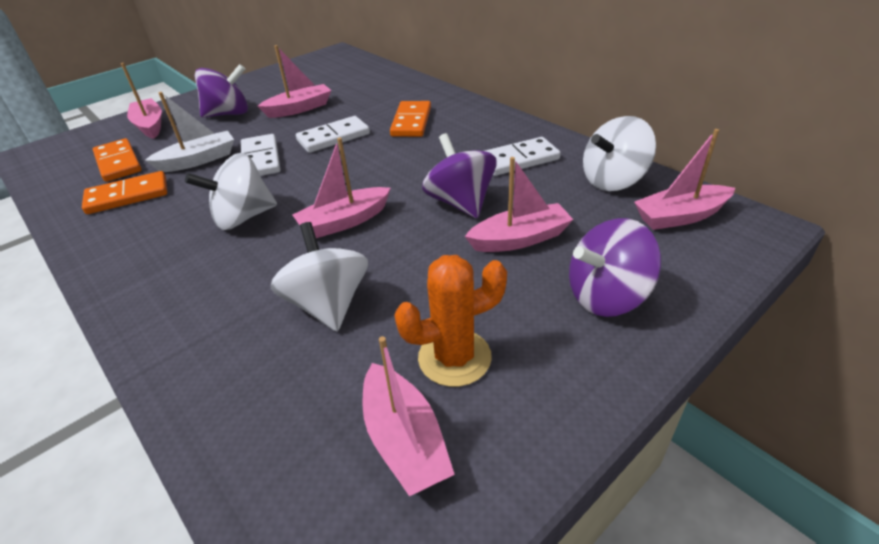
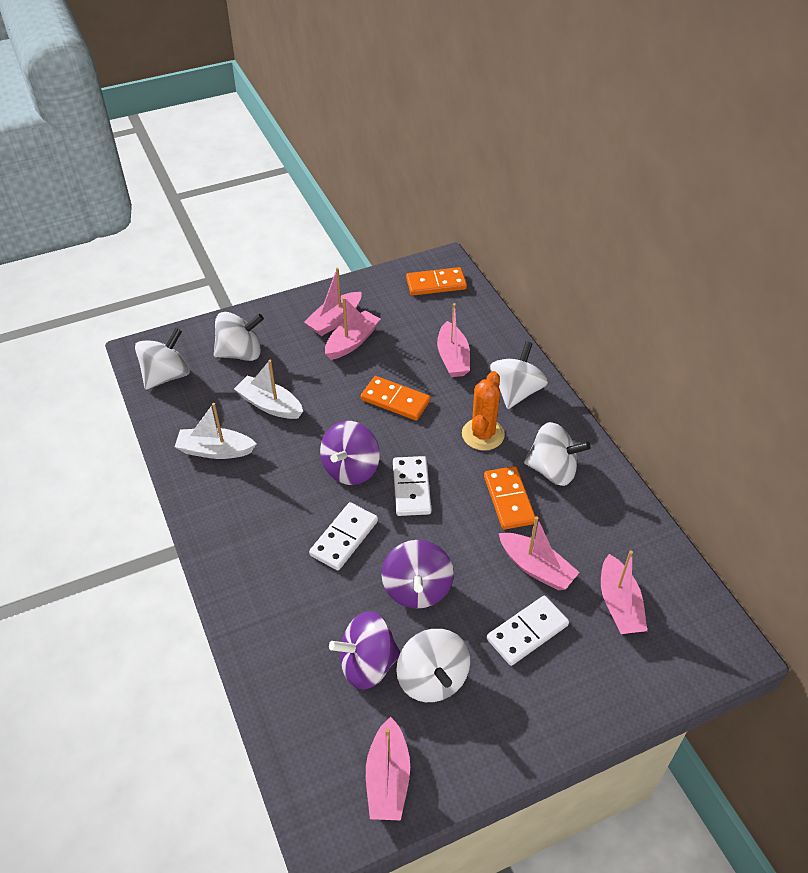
white boat: [145,92,234,172] = 1 -> [175,403,256,459] [234,360,303,419] = 2
white spinning top: [185,153,277,230] [271,222,368,331] [583,116,656,191] = 3 -> [135,328,190,390] [214,312,264,361] [396,629,470,702] [490,341,548,409] [524,422,591,486] = 5

